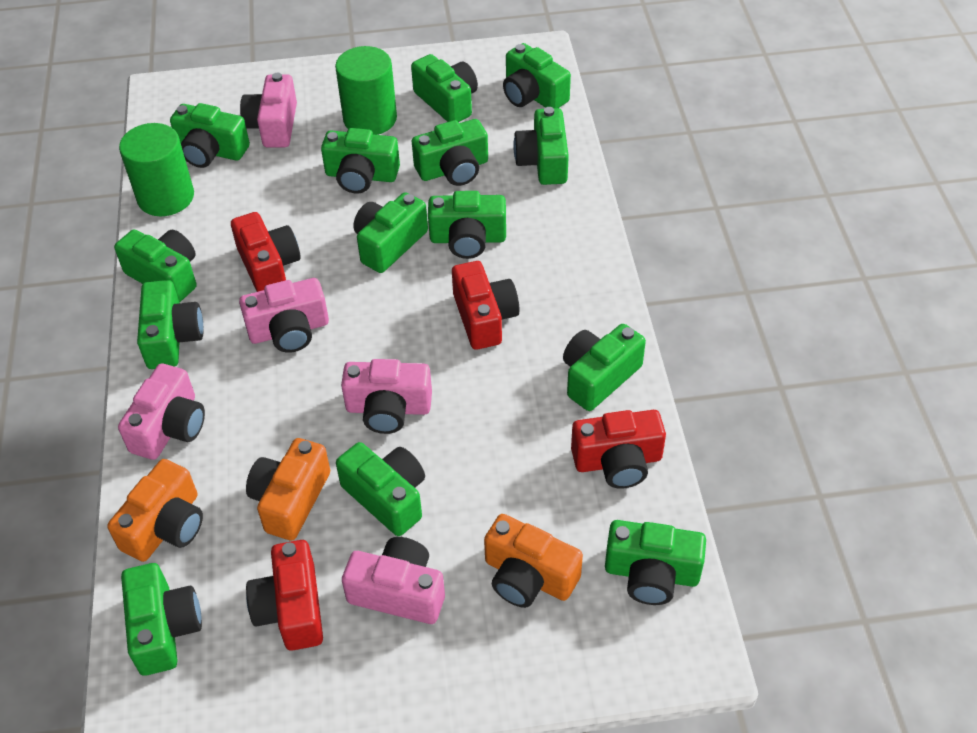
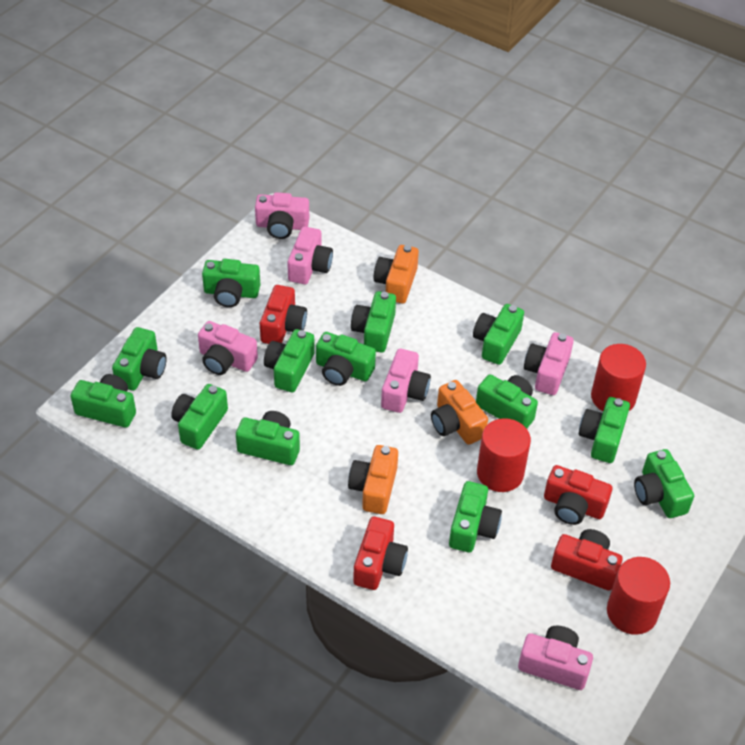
green camera: [114,229,197,302] [121,563,202,676] [137,280,204,369] [170,103,250,168] [321,128,400,194] [336,442,425,536] [353,192,428,273] [411,54,478,122] [412,119,488,186] [428,191,506,259] [503,43,571,108] [513,107,569,185] [563,324,646,411] [605,520,706,605] = 14 -> [70,374,136,428] [112,327,167,391] [171,384,228,450] [202,259,260,307] [236,411,300,465] [264,329,315,392] [316,332,376,386] [351,291,396,353] [449,481,502,553] [473,304,524,365] [476,374,538,428] [579,397,630,463] [634,449,694,518] = 13
green cylinder: [119,123,194,216] [335,46,397,135] = 2 -> none = 0
pink camera: [118,364,205,460] [239,278,329,353] [240,72,297,147] [341,359,432,434] [342,537,445,624] = 5 -> [198,321,258,375] [255,192,309,239] [287,226,333,284] [381,349,431,413] [518,625,593,690] [524,332,574,395] = 6
red cylinder: none = 0 -> [477,418,531,492] [591,344,646,411] [607,557,670,635] = 3

